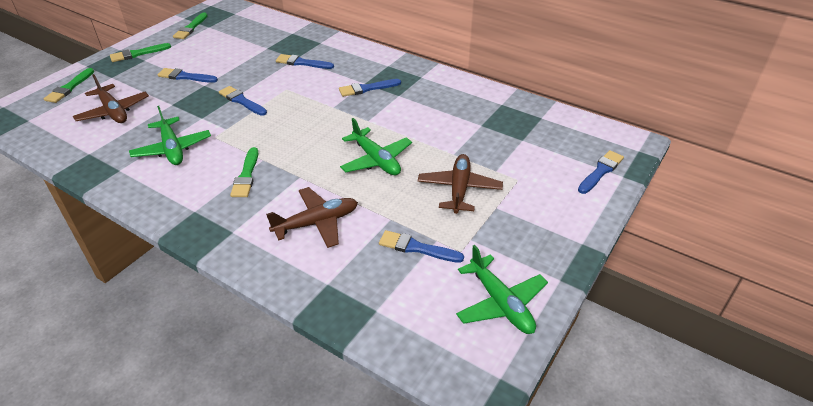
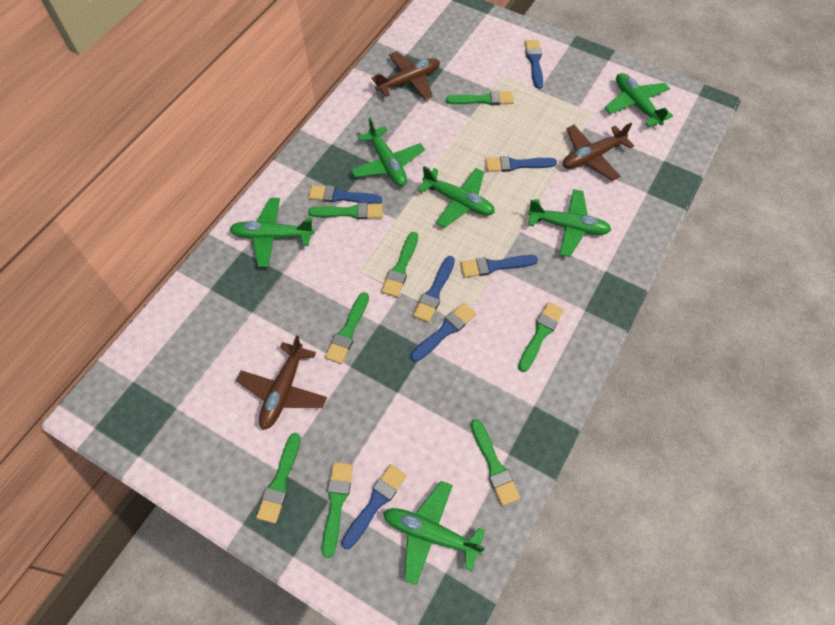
blue brush: [157,68,218,83] [219,86,267,116] [276,54,334,69] [339,79,401,97] [379,230,464,263] [578,150,624,194] = 6 -> [308,185,382,204] [342,464,407,549] [411,303,476,362] [413,256,455,323] [461,255,538,278] [485,156,557,172] [525,40,543,89] = 7
green brush: [44,68,94,103] [110,43,171,62] [173,13,208,39] [230,147,258,197] = 4 -> [256,433,301,524] [308,203,383,219] [322,462,353,558] [325,292,369,364] [381,232,418,297] [446,91,514,105] [471,419,520,506] [518,302,564,372] = 8
green plane: [129,106,211,165] [340,118,412,175] [456,245,548,334] = 3 -> [229,198,314,267] [351,118,425,186] [383,481,485,585] [418,166,495,228] [528,189,611,257] [605,73,673,127] = 6

